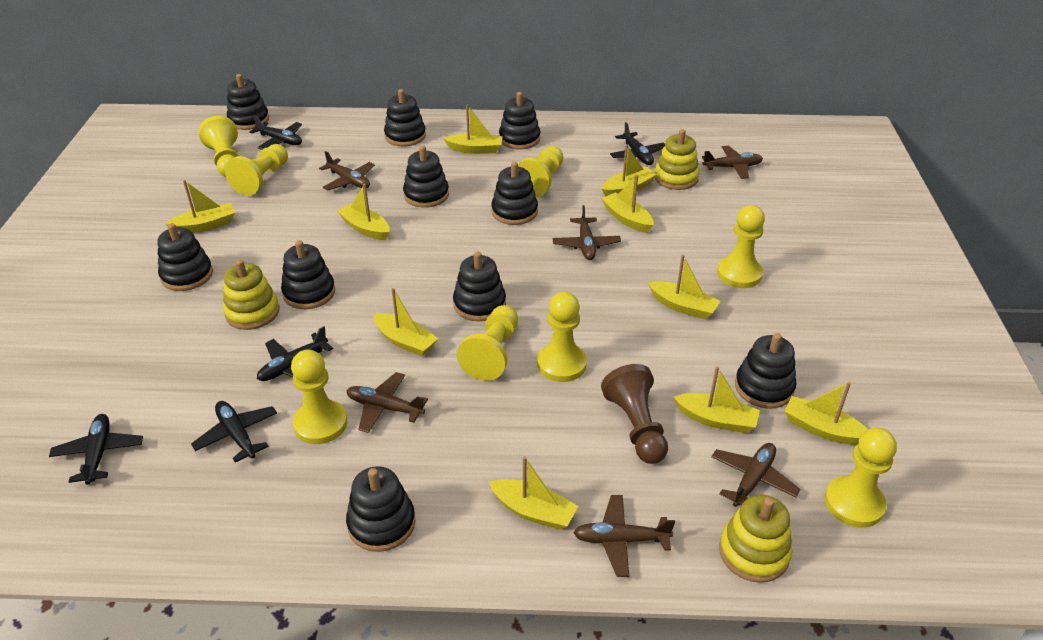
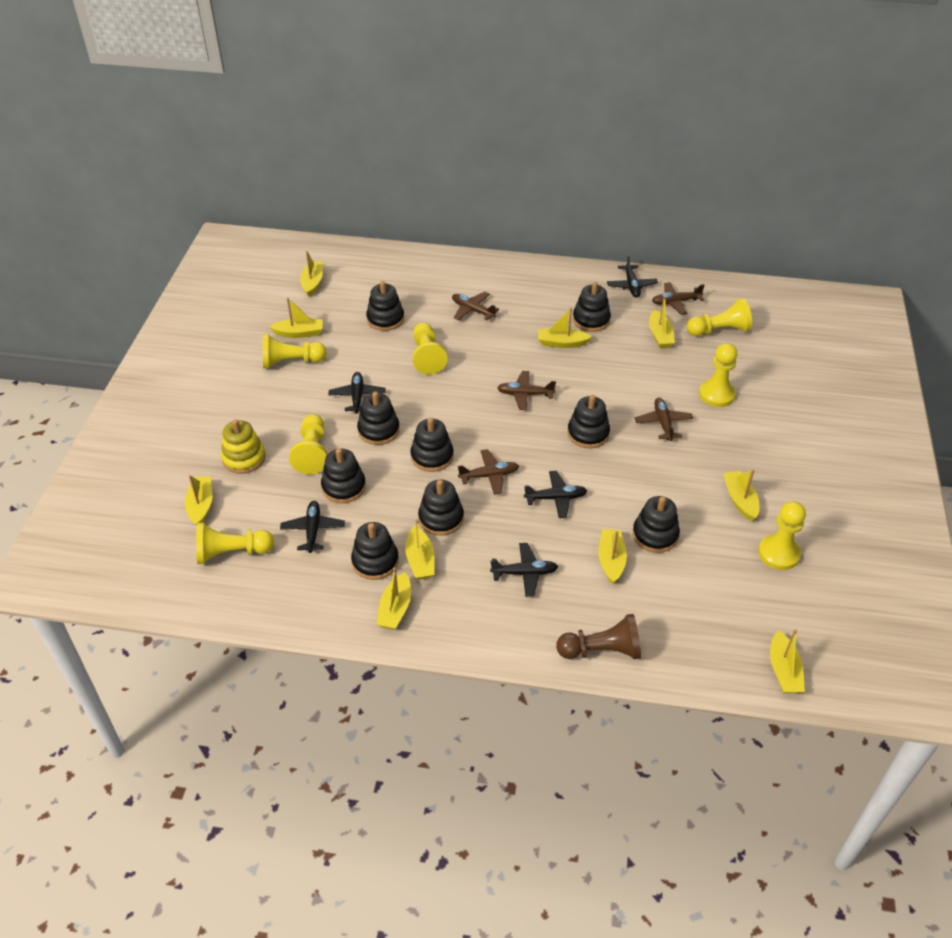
black stacking toy: [157,223,213,291] [227,74,269,130] [281,240,335,309] [346,466,416,552] [384,89,426,147] [403,146,449,208] [453,252,506,321] [491,162,538,225] [499,92,540,149] [735,333,796,409] = 10 -> [321,448,366,503] [351,522,399,580] [357,391,400,445] [366,281,404,331] [410,418,454,472] [418,480,464,536] [567,395,610,449] [573,282,611,332] [632,496,680,553] = 9
brown plane: [319,151,375,191] [347,372,428,433] [553,205,621,260] [573,495,675,577] [702,146,763,179] [711,443,801,507] = 6 -> [452,292,499,320] [458,449,519,495] [497,371,556,410] [635,398,693,441] [652,282,705,315] = 5
yellow pawn: [198,116,238,177] [225,144,288,196] [291,350,347,444] [457,305,518,381] [518,146,563,197] [537,292,587,382] [717,205,765,288] [824,428,897,528] = 8 -> [196,523,274,564] [263,334,327,368] [289,414,328,475] [412,322,448,375] [687,298,752,336] [699,343,738,407] [758,501,806,570] = 7
yellow stacking toy: [223,259,279,330] [655,129,699,190] [719,495,792,583] = 3 -> [221,419,266,474] = 1

